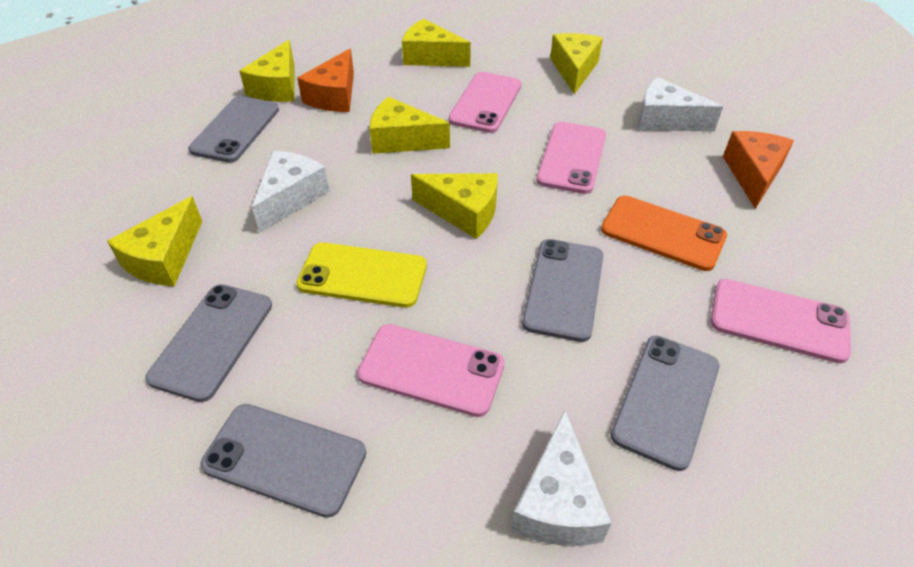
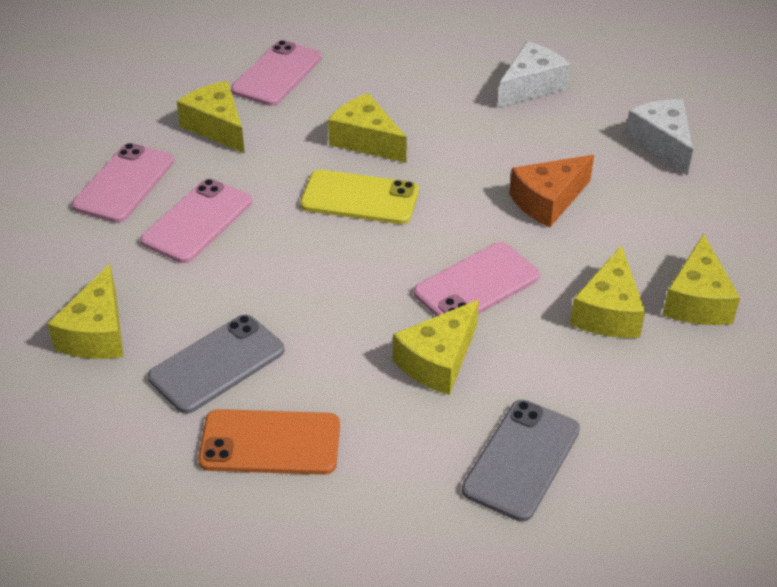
grey phone: [145,284,272,402] [188,96,279,162] [201,404,366,518] [522,239,603,342] [610,336,720,471] = 5 -> [148,315,285,414] [462,400,580,522] = 2
orange cheese: [297,49,354,112] [723,131,794,209] = 2 -> [510,155,594,227] = 1
white cheese: [252,151,330,232] [511,410,611,546] [638,77,723,132] = 3 -> [498,41,570,107] [625,99,693,176] = 2

